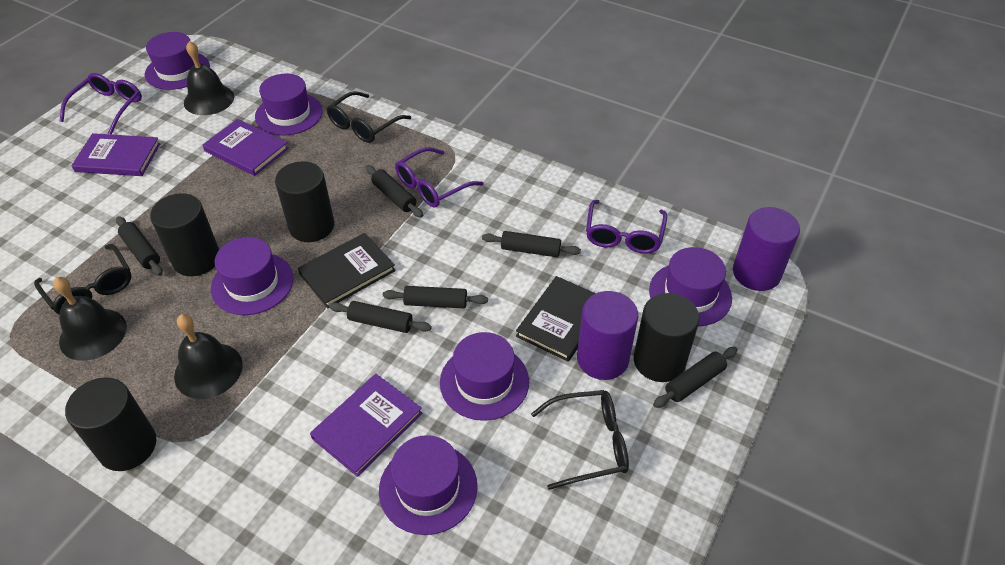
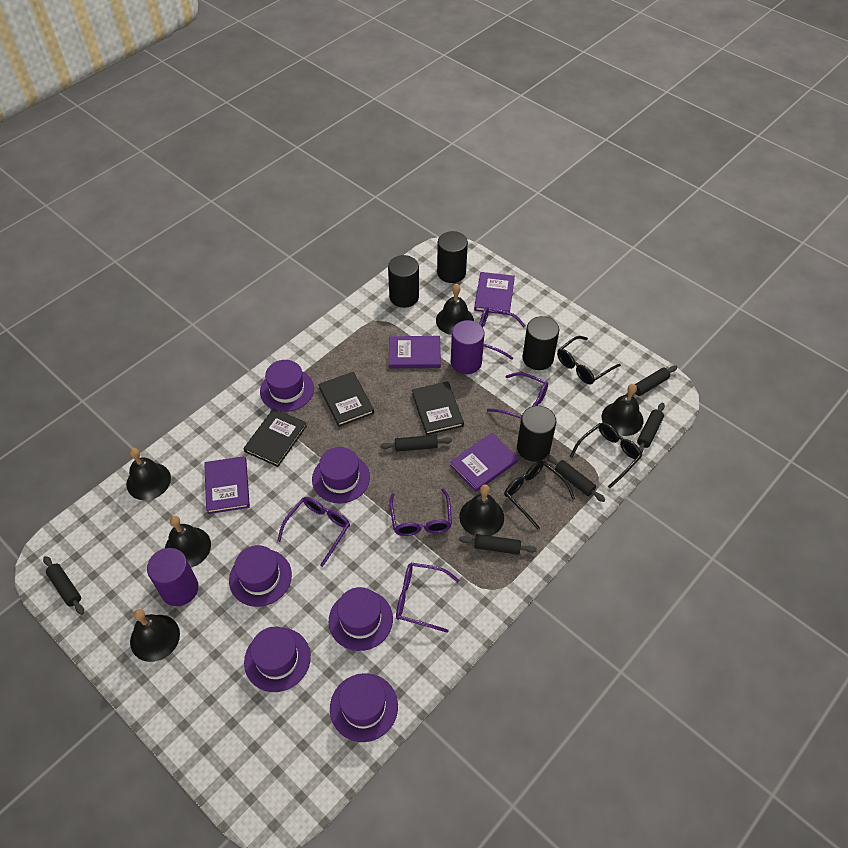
black bell: [53,277,127,360] [174,314,243,399] [184,41,234,115] = 3 -> [126,448,171,500] [130,609,180,662] [165,516,211,567] [436,284,474,335] [459,485,504,536] [602,384,643,436] = 6
black book: [298,233,396,308] [516,276,596,362] = 2 -> [244,408,307,467] [318,372,374,427] [412,381,464,435] = 3
purple book: [71,133,160,176] [203,119,289,176] [310,374,422,477] = 3 -> [204,456,250,514] [389,336,441,368] [450,433,519,492] [474,272,515,315] = 4
purple glasses: [60,73,142,135] [395,147,484,208] [586,200,667,254] = 3 -> [277,497,350,567] [390,489,452,536] [396,563,459,633] [479,307,526,360] [487,372,548,419] = 5

